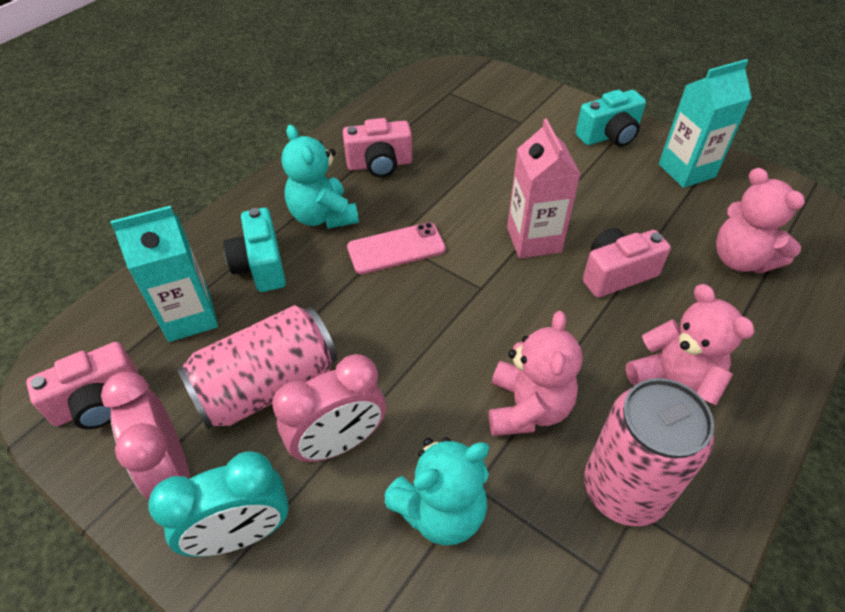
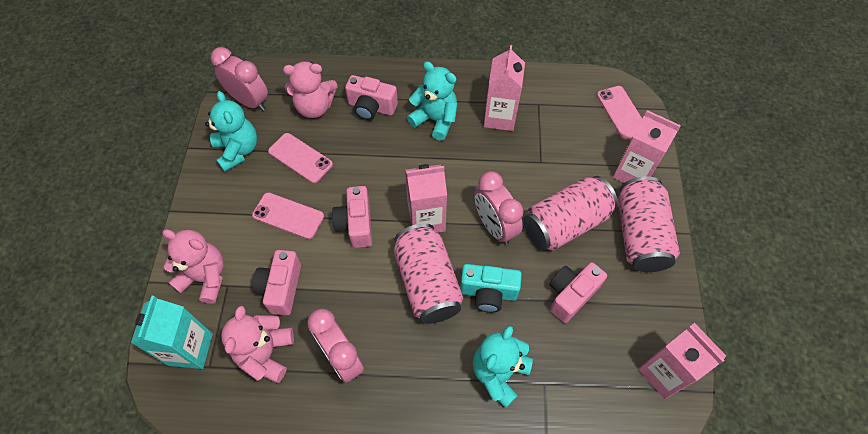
pink camera: [26,342,138,429] [343,118,412,177] [583,228,671,298] = 3 -> [252,250,301,315] [332,186,372,248] [345,75,398,120] [549,262,607,323] = 4
pink can: [177,305,337,430] [584,378,714,527] = 2 -> [394,223,464,324] [524,176,618,251] [618,176,680,272] = 3
pink carton: [507,119,581,258] = 1 -> [405,164,447,233] [484,45,525,131] [613,110,681,183] [638,323,726,399] = 4
pink clock: [101,372,190,500] [272,354,386,462] = 2 -> [211,47,268,111] [307,309,364,383] [474,171,524,245] = 3
pink phone: [347,222,446,274] = 1 -> [252,192,324,239] [268,133,333,183] [597,86,642,139] = 3
turquoise camera: [223,208,286,292] [576,90,646,147] = 2 -> [460,264,522,312] = 1
turquoise carton: [110,206,218,342] [659,59,752,188] = 2 -> [131,296,213,369] = 1
turquoise clock: [148,451,289,557] = 1 -> none = 0
turquoise teddy bear: [281,125,359,229] [384,437,489,545] = 2 -> [205,91,257,172] [407,61,457,141] [473,326,533,408] = 3

